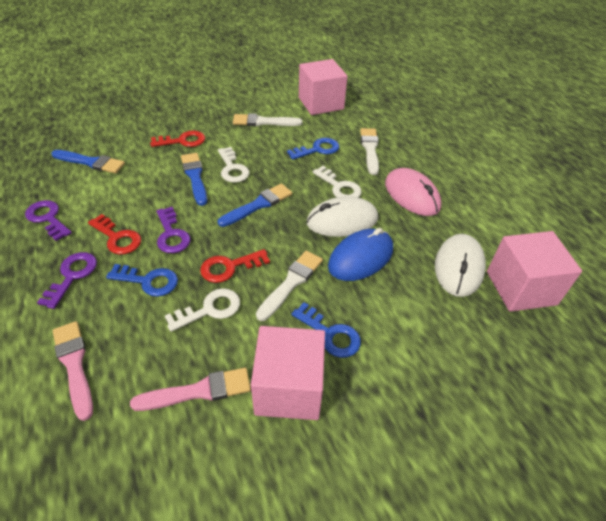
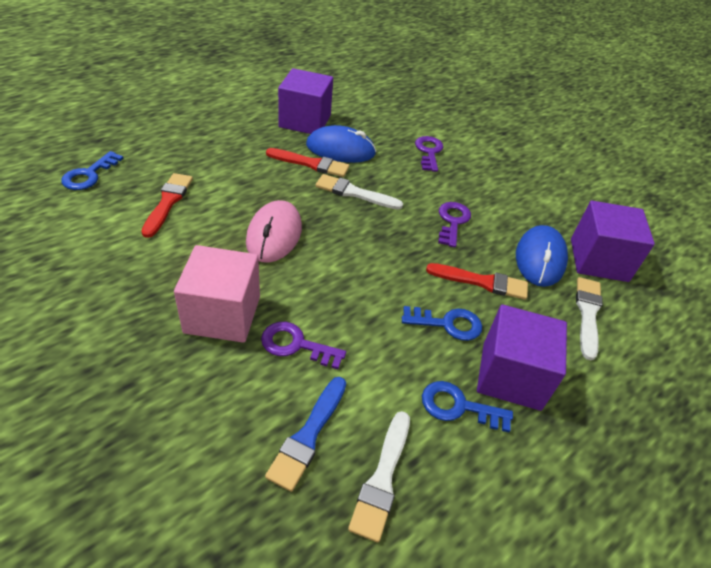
blue brush: [52,150,125,173] [181,153,207,206] [218,183,292,227] = 3 -> [265,377,346,492] = 1
blue mouse: [328,228,393,281] = 1 -> [306,125,376,163] [516,225,568,287] = 2
pink brush: [53,321,93,421] [130,368,251,411] = 2 -> none = 0
pink cube: [251,326,325,420] [299,59,348,115] [487,231,582,312] = 3 -> [174,245,260,343] = 1
purple cube: none = 0 -> [278,68,333,134] [477,304,567,411] [571,201,655,282] = 3
red brush: none = 0 -> [141,173,193,238] [266,148,349,177] [426,263,528,300] = 3
red key: [88,214,141,255] [150,131,205,147] [200,249,270,283] = 3 -> none = 0
white key: [165,288,240,332] [218,147,250,183] [313,166,362,197] = 3 -> none = 0
white mouse: [307,196,378,237] [435,234,486,297] = 2 -> none = 0

